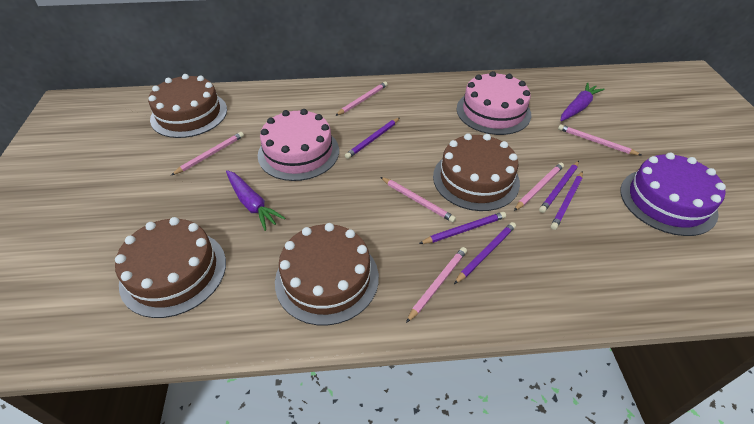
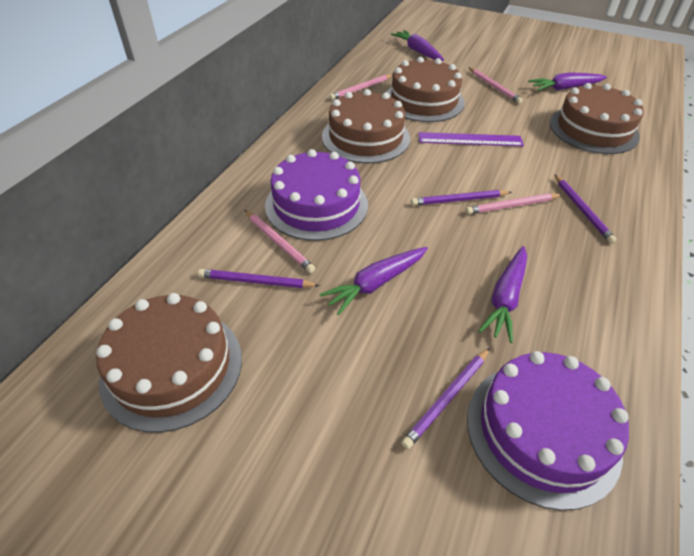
pink cake: [258,109,339,181] [457,71,531,135] = 2 -> none = 0
pink pencil: [171,132,244,175] [335,82,388,116] [380,177,456,222] [406,247,467,323] [514,163,564,211] [558,124,642,156] = 6 -> [245,210,315,273] [329,74,393,100] [466,193,562,214] [468,67,523,103] = 4
purple cake: [620,153,726,236] = 1 -> [265,149,368,241] [467,351,629,510] = 2
purple carrot: [226,170,286,231] [560,82,605,121] = 2 -> [319,247,428,315] [391,30,444,61] [479,246,527,343] [528,72,607,91] = 4
purple pencil: [345,118,400,159] [419,212,506,244] [454,222,516,284] [539,161,579,213] [551,171,583,230] = 5 -> [198,269,320,288] [401,348,490,449] [411,190,512,206] [555,175,617,244] = 4
purple ruler: none = 0 -> [419,132,524,146] = 1

